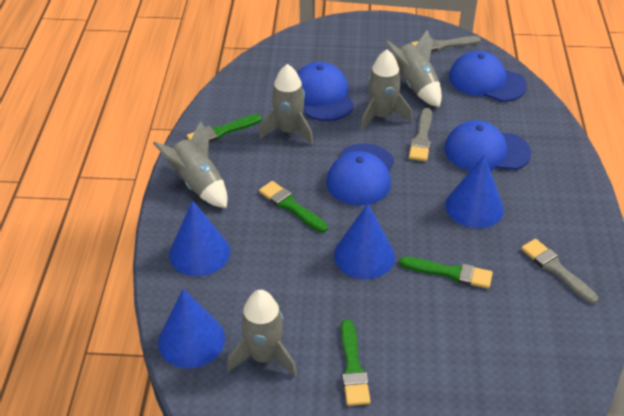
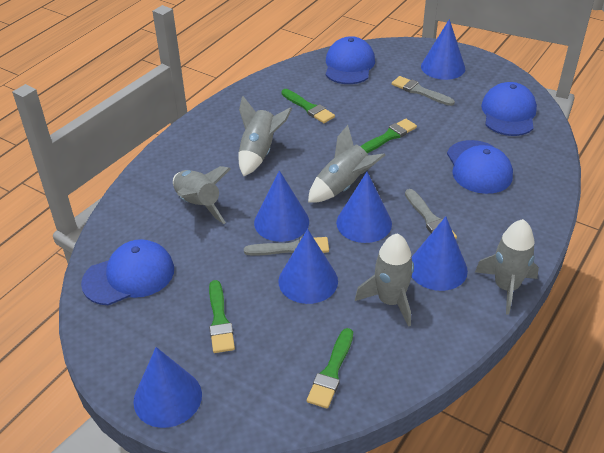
blue cone: [158,289,225,368] [169,200,230,276] [334,203,395,279] [445,155,504,228] = 4 -> [133,347,202,428] [254,170,309,242] [278,229,338,304] [336,172,392,243] [412,216,468,291] [421,19,465,80] = 6

